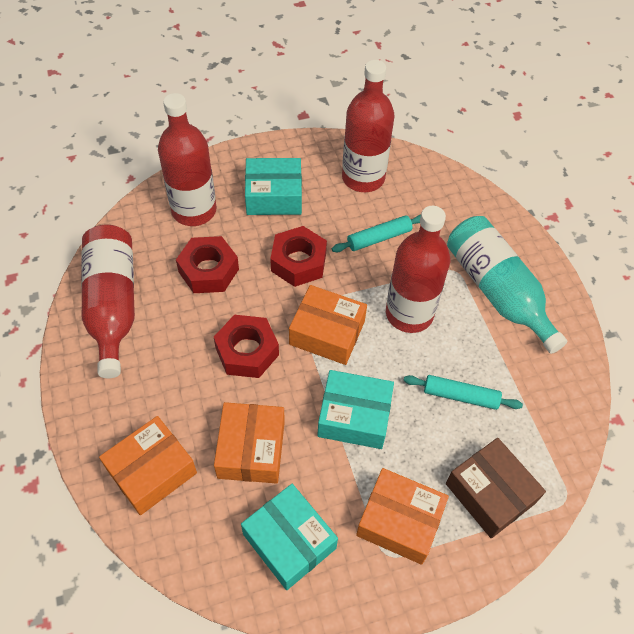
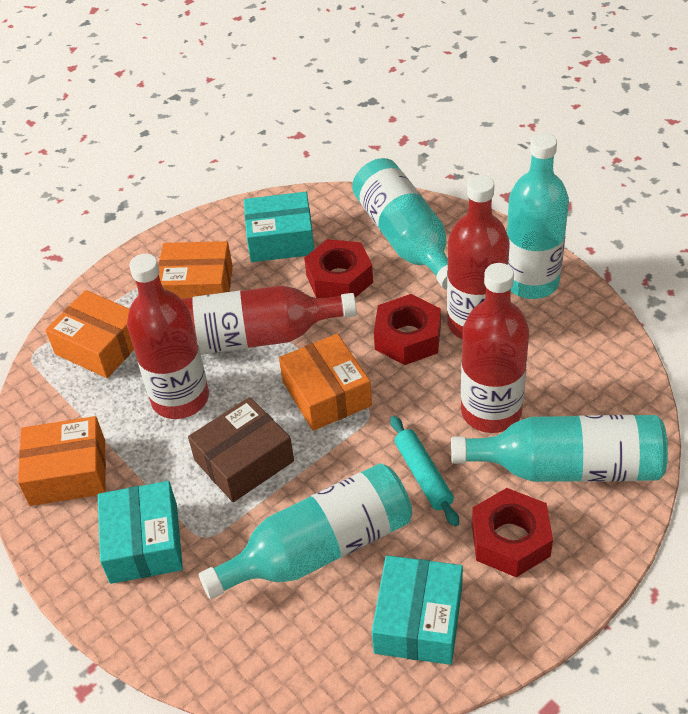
turquoise bottle: [447,216,567,354] = 1 -> [199,463,412,599] [352,158,448,289] [451,415,668,482] [506,133,569,299] = 4
turquoise rolling pin: [332,215,421,252] [403,375,523,410] = 2 -> [390,416,459,527] = 1

